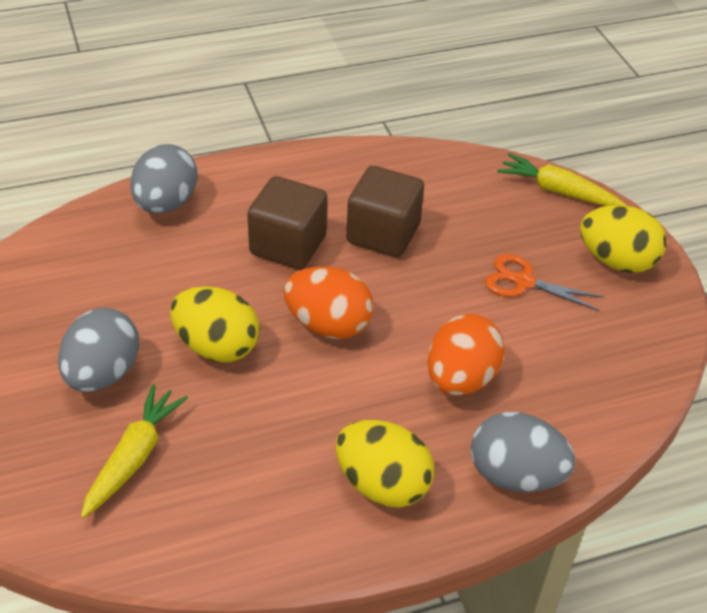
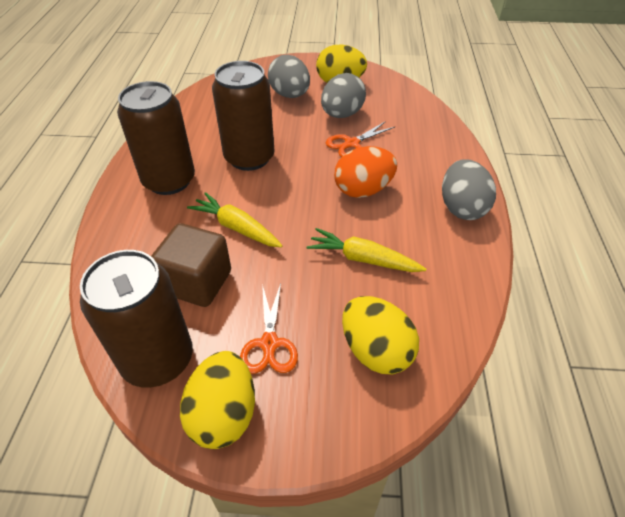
brown can: none = 0 -> [80,250,193,388] [117,81,195,195] [212,61,274,171] = 3
brown cube: [247,176,327,269] [346,166,424,257] = 2 -> [151,223,231,307] = 1
orange egg: [283,267,373,339] [427,314,505,396] = 2 -> [334,146,397,198] = 1
orange scissors: [485,254,604,311] = 1 -> [240,284,298,374] [326,121,395,157] = 2

